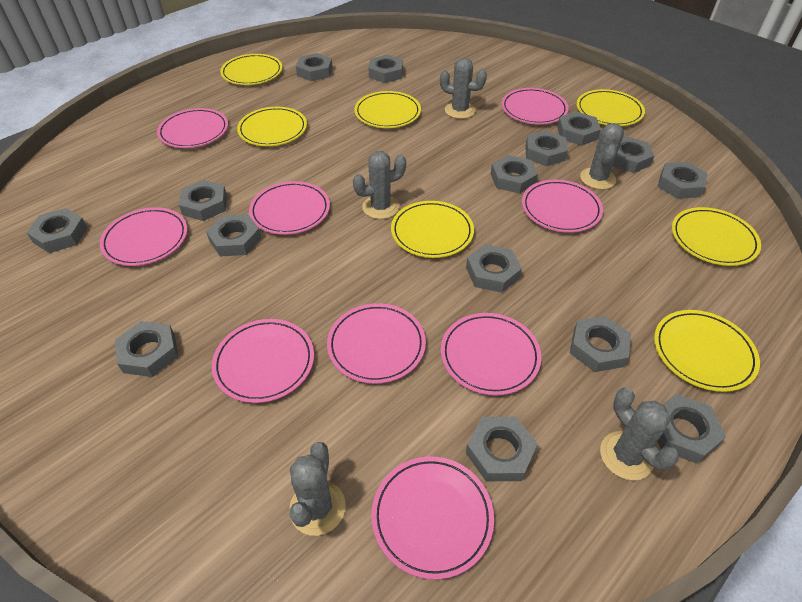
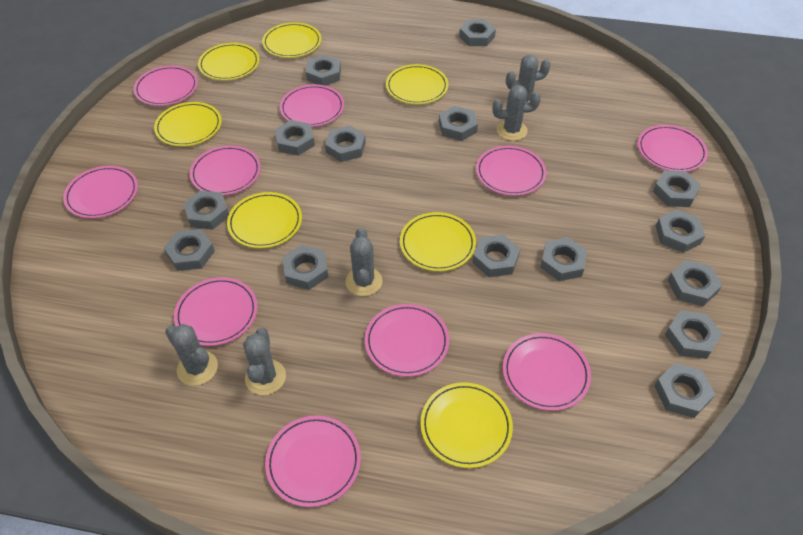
pink plate: [100,207,187,266] [157,108,228,148] [212,319,314,403] [249,181,330,235] [327,303,426,384] [371,457,494,580] [441,313,541,396] [501,88,569,124] [522,180,603,233] = 9 -> [63,166,138,218] [134,66,198,106] [174,277,258,346] [190,145,261,195] [265,416,361,507] [280,84,344,127] [365,304,449,377] [476,146,546,196] [503,333,591,411] [638,125,708,172] = 10

